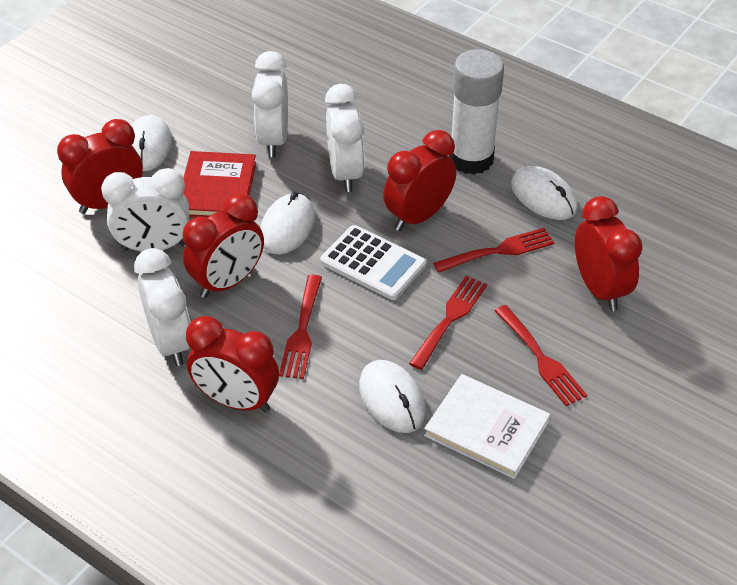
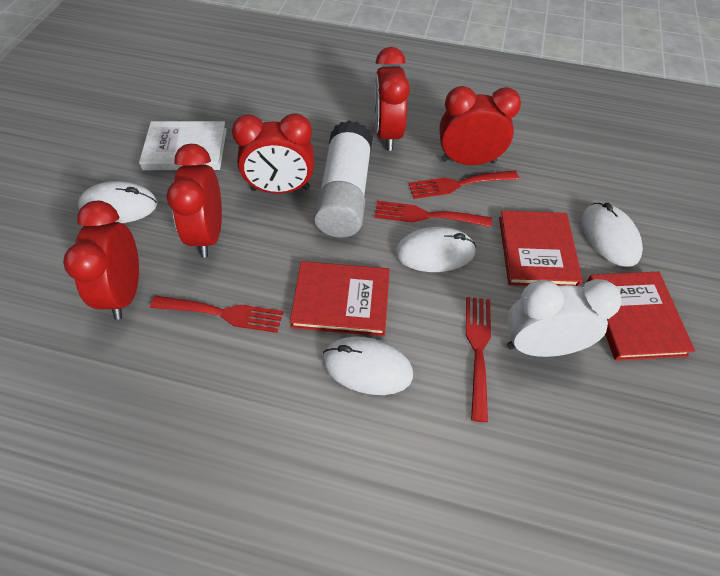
red book: [183,151,256,218] = 1 -> [290,261,390,336] [499,211,583,286] [587,272,695,361] = 3
white calculator: [320,225,426,300] = 1 -> none = 0
white clock: [101,168,189,251] [134,248,191,366] [252,51,288,157] [325,84,365,192] = 4 -> [507,279,622,357] = 1

